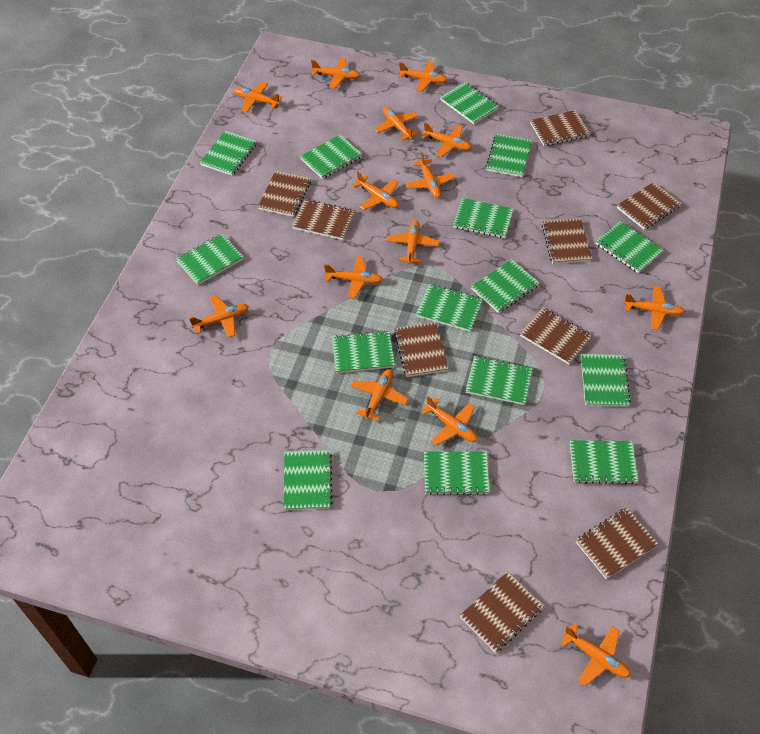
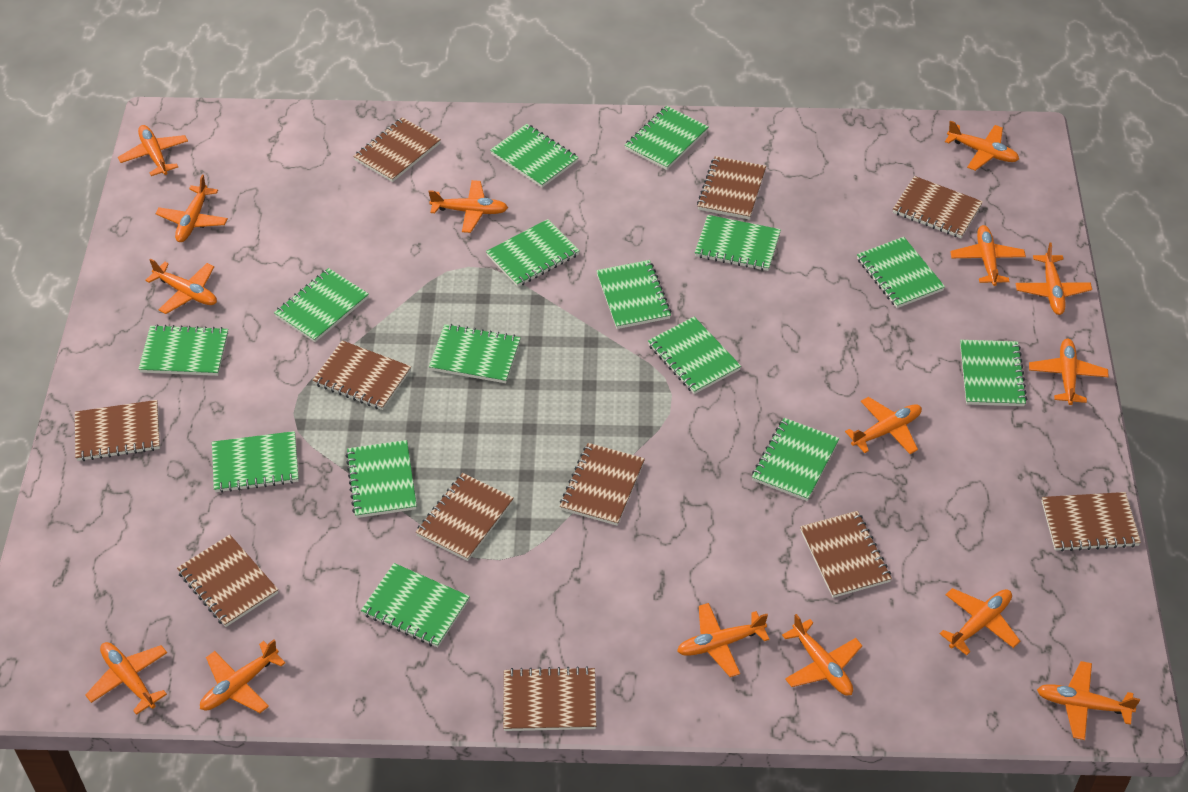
brown notebook: [258,171,311,217] [292,199,355,240] [394,322,449,377] [460,571,544,653] [520,307,592,364] [530,110,590,146] [542,219,592,264] [576,508,658,579] [617,182,682,230] = 9 -> [75,400,160,461] [177,535,278,627] [312,340,411,410] [353,117,441,182] [416,473,514,561] [503,666,596,731] [560,443,645,526] [697,156,766,219] [800,511,892,598] [893,176,983,238] [1042,492,1141,552] = 11
orange plane: [189,295,249,338] [234,82,282,112] [311,58,361,89] [324,256,383,299] [351,369,408,421] [352,171,399,210] [375,107,419,141] [386,220,439,264] [399,61,448,92] [405,152,455,198] [421,123,472,157] [421,396,478,445] [560,623,631,686] [623,286,685,330] = 14 -> [85,642,167,715] [118,125,188,176] [145,258,217,314] [156,175,228,242] [200,639,285,713] [429,180,508,233] [677,603,770,677] [782,614,862,695] [845,397,922,454] [939,588,1020,655] [945,120,1019,171] [950,225,1026,286] [1015,242,1092,315] [1029,339,1109,405] [1037,661,1140,740] = 15

